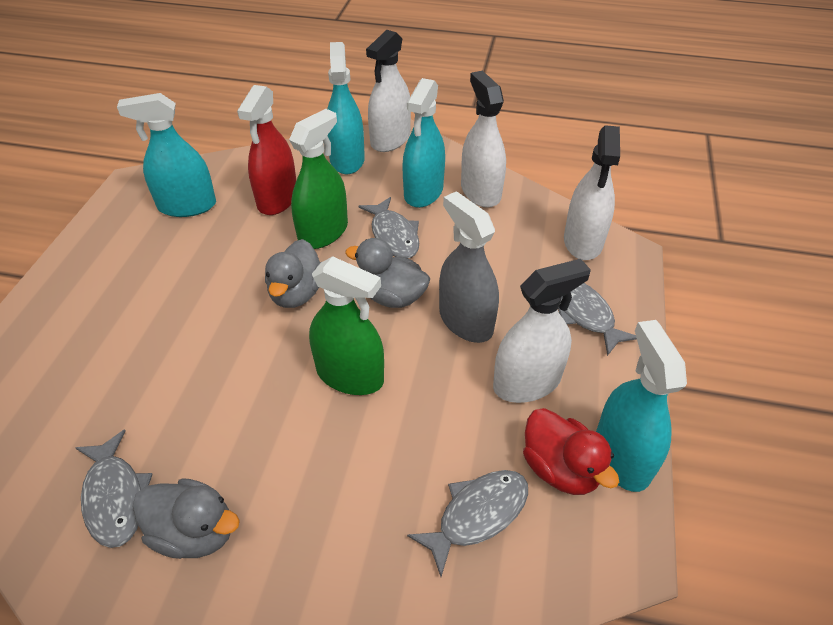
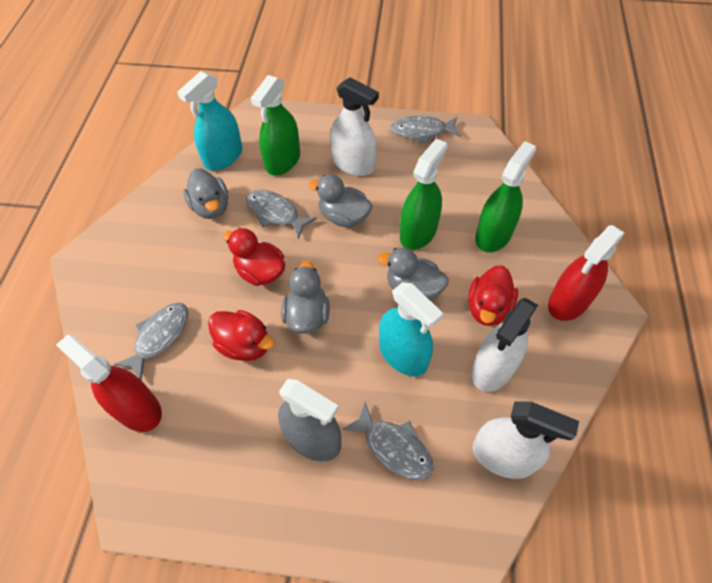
green spray bottle: [289,109,348,249] [309,256,384,395] = 2 -> [251,75,300,175] [400,138,447,250] [475,141,536,252] = 3
grey duck: [133,478,240,559] [265,239,321,308] [345,238,430,308] = 3 -> [183,168,228,219] [281,261,330,334] [308,174,373,227] [378,247,449,300] = 4
red duck: [523,408,619,495] = 1 -> [208,310,275,361] [223,228,285,286] [468,265,518,326] = 3
red spray bottle: [237,85,296,215] = 1 -> [56,334,162,432] [548,225,625,321] = 2
turquoise spray bottle: [117,93,216,217] [327,42,365,174] [402,78,445,208] [596,320,687,492] = 4 -> [177,71,242,171] [379,282,444,376] = 2
white spray bottle: [366,30,411,152] [461,71,506,208] [493,259,591,403] [564,125,620,260] = 4 -> [330,77,379,176] [472,298,538,392] [473,402,579,479] = 3

